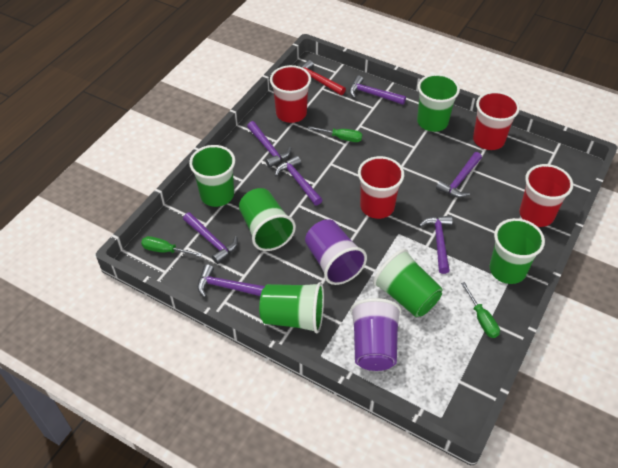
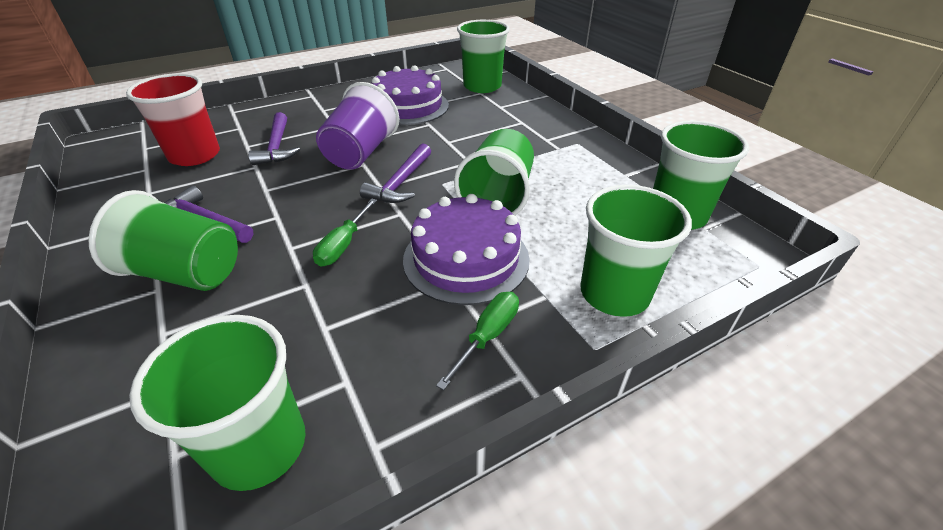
green screwdriver: [141,236,202,257] [308,126,362,142] [461,282,500,338] = 3 -> [313,199,377,266] [436,292,519,390] = 2
purple cake: none = 0 -> [371,65,449,125] [403,194,530,305] = 2
purple cup: [305,219,367,285] [350,298,402,371] = 2 -> [316,82,399,170] = 1
purple hammer: [183,212,238,264] [198,264,265,298] [247,121,291,168] [275,155,322,206] [349,75,406,105] [419,216,453,274] [436,152,482,198] = 7 -> [165,186,253,243] [248,112,300,165] [360,143,431,203] = 3
red cup: [270,65,311,123] [358,156,404,219] [473,91,520,150] [519,164,573,227] = 4 -> [126,73,220,166] = 1
red hammer: [300,60,346,95] = 1 -> none = 0

